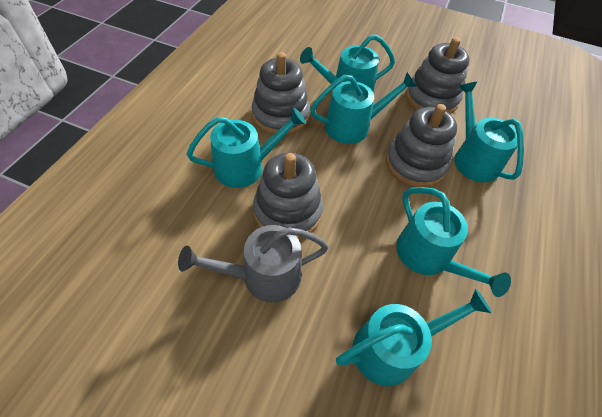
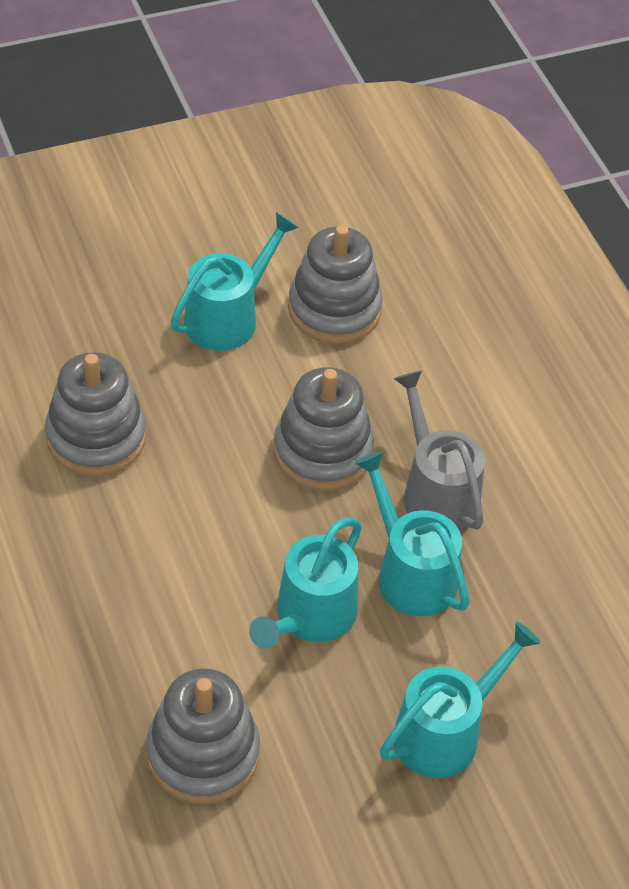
turquoise watering can: [187,108,306,188] [300,34,395,92] [310,72,417,144] [336,289,492,386] [396,187,511,297] [454,82,524,182] = 6 -> [171,212,299,351] [249,517,362,649] [355,451,470,616] [380,622,541,778] = 4

